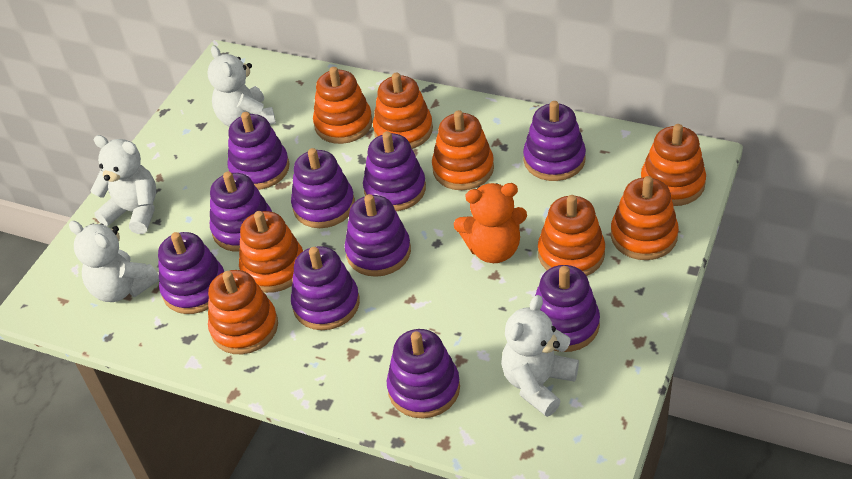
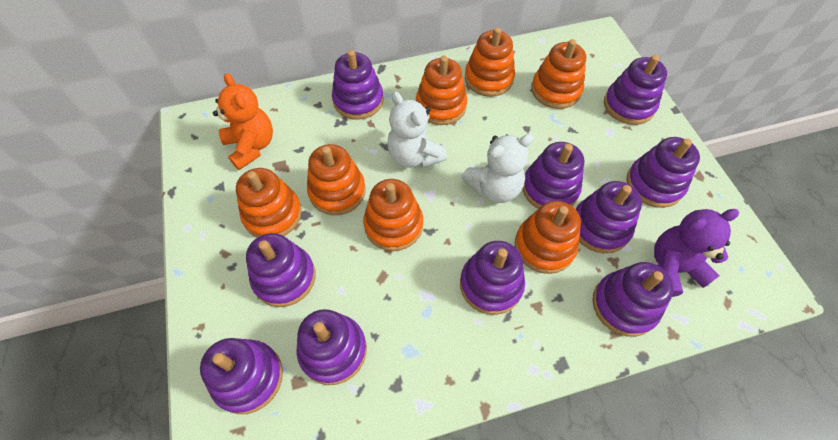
orange stacking toy: [208,270,278,354] [239,211,303,293] [313,67,373,144] [373,72,433,149] [432,110,494,190] [538,195,605,276] [611,176,679,260] [641,124,706,206] = 8 -> [236,168,302,238] [307,144,366,215] [363,179,423,251] [416,56,467,125] [465,27,515,97] [515,201,581,274] [531,39,586,109] = 7
purple teddy bear: none = 0 -> [654,209,739,297] = 1
white teddy bear: [69,221,159,302] [90,135,156,234] [207,45,276,127] [501,295,579,417] = 4 -> [387,92,447,168] [461,134,534,203] = 2

